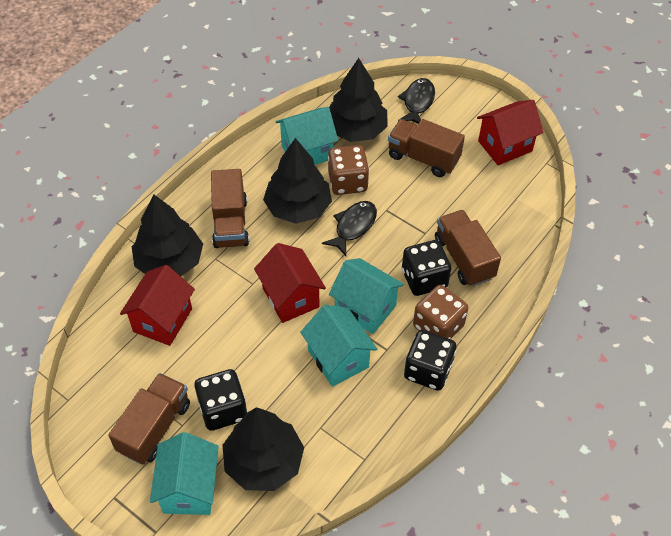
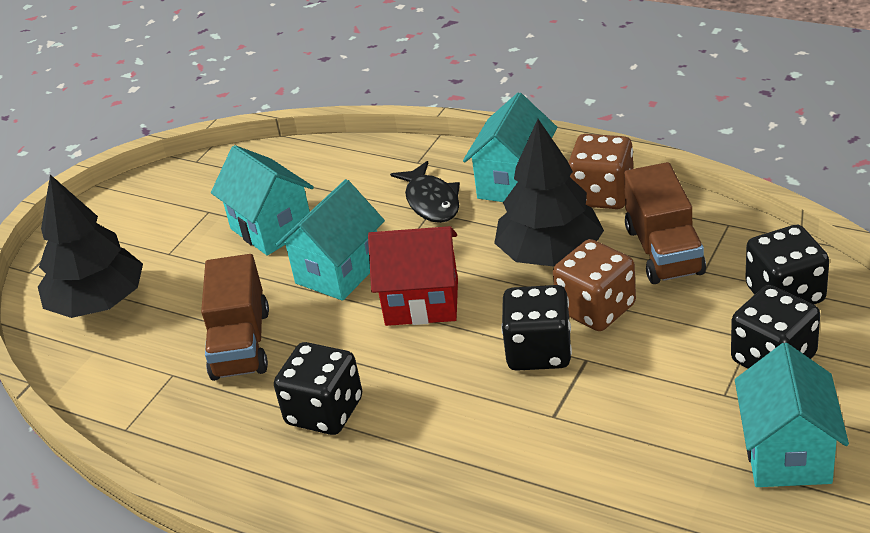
black dice: [194,369,247,431] [402,240,452,296] [404,330,456,391] = 3 -> [274,342,362,435] [501,285,572,371] [731,285,820,369] [745,225,829,304] = 4
black fish: [322,201,377,256] [398,78,435,124] = 2 -> [390,161,460,223] = 1
black tree: [132,194,203,276] [222,407,304,491] [263,138,332,224] [329,58,388,142] = 4 -> [38,175,143,318] [494,119,604,267] = 2
brown truck: [108,373,190,465] [211,169,249,248] [388,119,465,177] [435,210,501,287] = 4 -> [201,254,269,381] [624,162,706,284] = 2
red house: [120,265,195,346] [254,243,326,323] [477,100,543,165] = 3 -> [368,226,458,326] = 1

